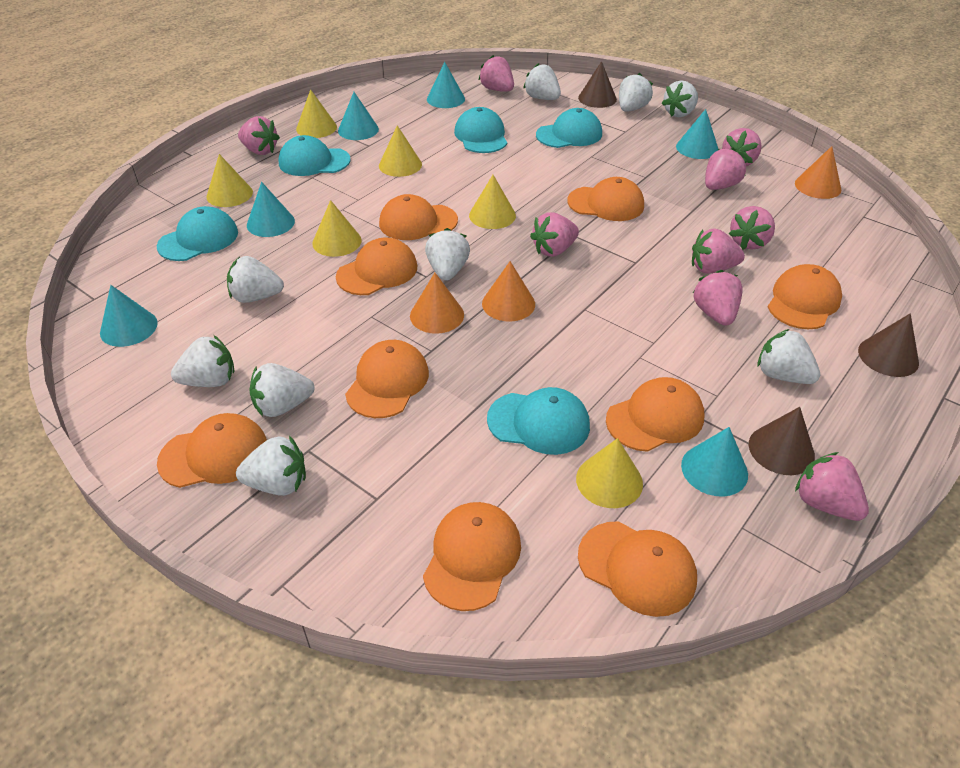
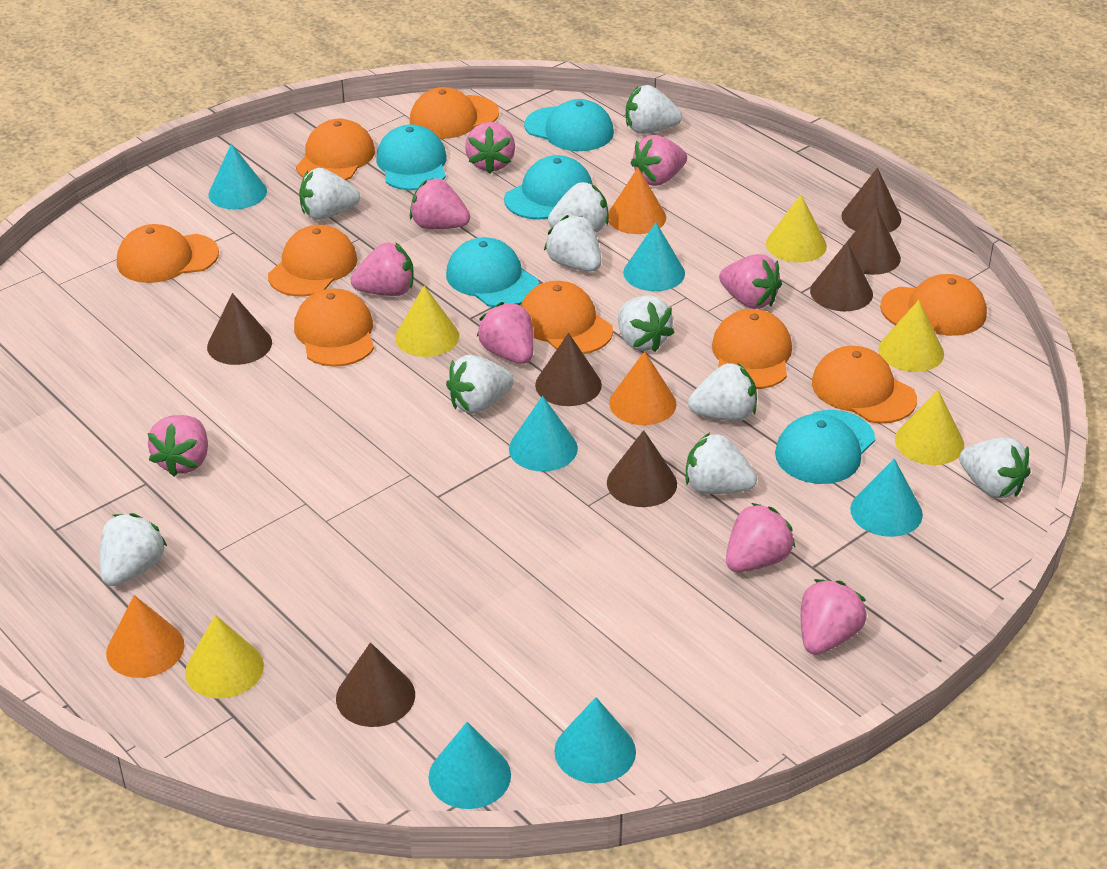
brown cone: [578,61,617,108] [749,407,815,475] [858,313,919,377] = 3 -> [207,293,272,365] [336,642,415,727] [535,333,602,406] [607,430,677,507] [810,241,873,311] [841,168,901,232] [845,206,901,275] = 7
white strawberry: [171,335,235,387] [227,256,284,303] [236,435,306,496] [249,363,314,417] [425,228,470,281] [523,63,561,100] [619,73,653,112] [662,80,698,117] [758,329,820,384] = 9 -> [100,513,167,586] [299,168,360,220] [446,355,514,414] [544,215,601,272] [548,182,608,233] [618,295,675,352] [626,85,682,134] [686,433,757,494] [688,363,757,421] [959,438,1031,498] = 10
yellow cone: [206,154,253,207] [296,89,337,138] [312,200,362,257] [379,125,422,177] [469,175,516,229] [576,438,643,508] = 6 -> [185,615,264,698] [395,286,459,357] [766,195,827,263] [878,300,944,372] [895,390,964,465] = 5

